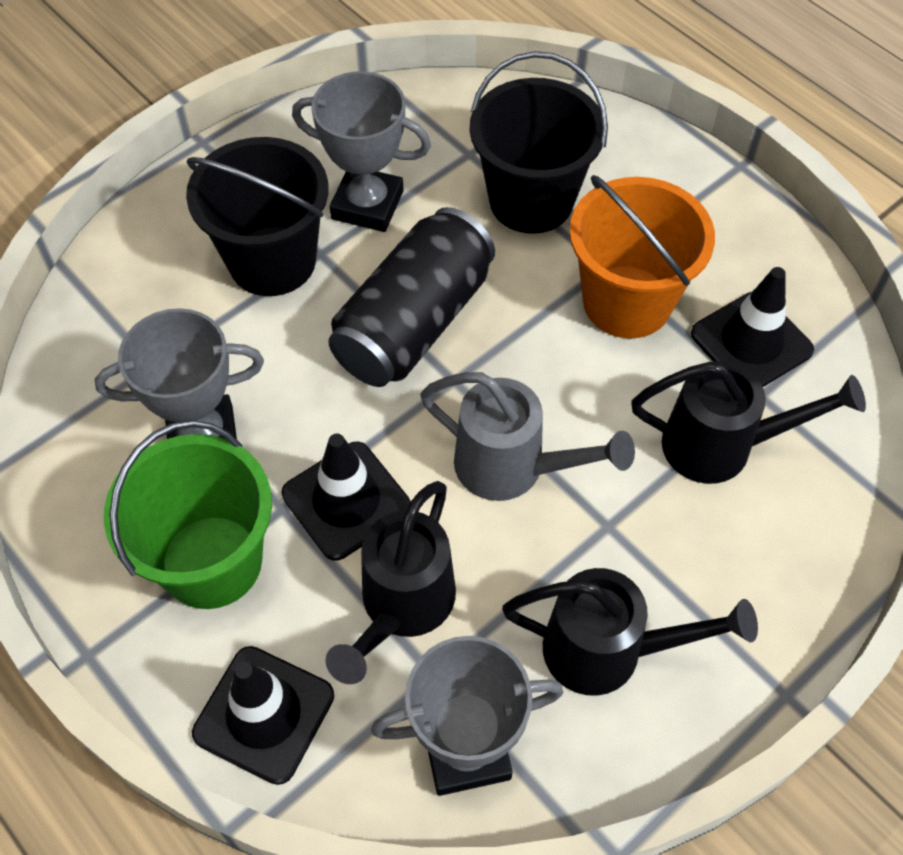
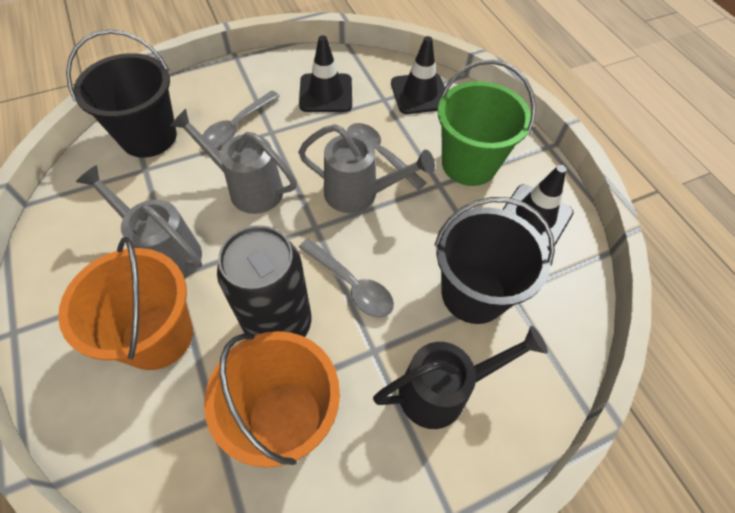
black watering can: [326,481,456,684] [502,568,758,696] [631,361,866,484] = 3 -> [373,326,548,429] = 1
grey spoon: none = 0 -> [203,91,280,147] [299,238,394,318] [347,123,427,190] = 3
grey trophy: [95,308,264,439] [292,71,431,232] [371,636,563,796] = 3 -> none = 0
grey watering can: [420,372,635,501] = 1 -> [76,165,202,279] [170,109,297,214] [298,124,435,213] = 3
orange bucket: [569,175,715,339] = 1 -> [58,237,193,370] [204,331,340,468] = 2

